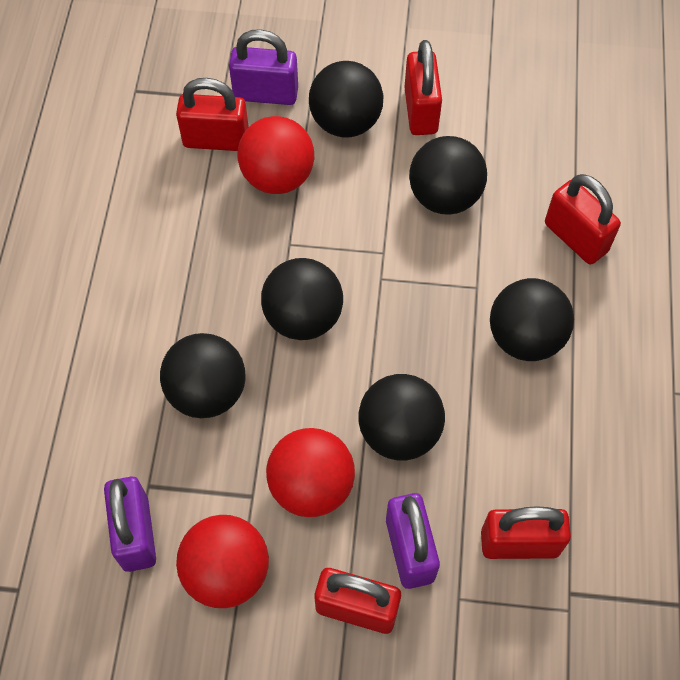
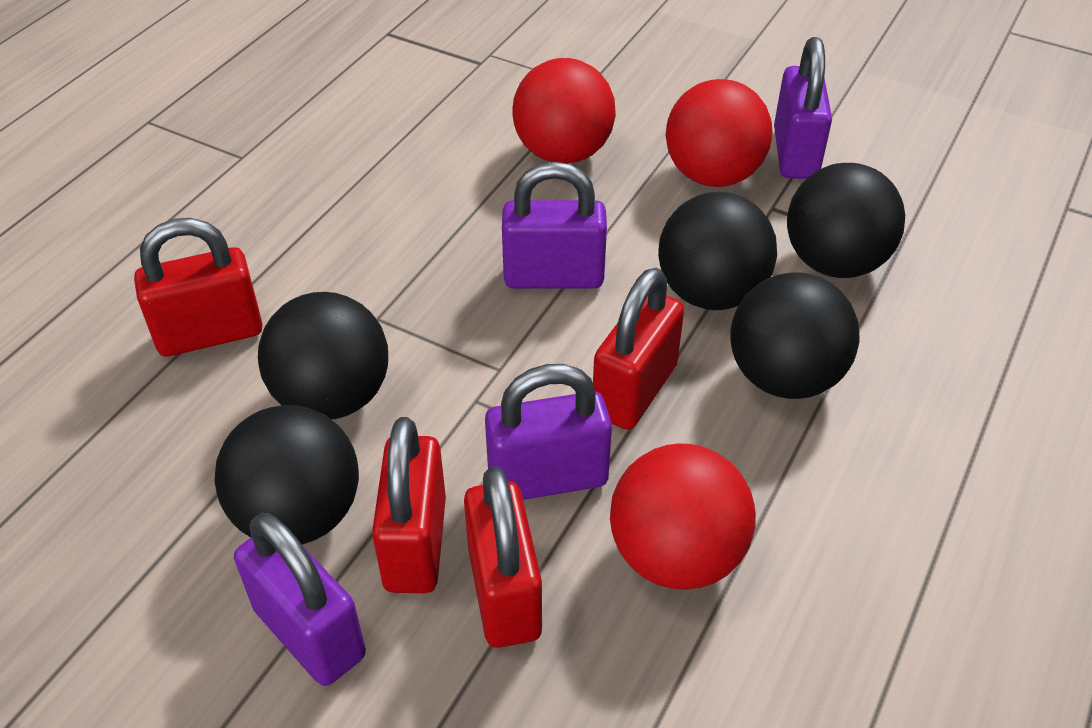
black ball: [160,333,246,418] [261,258,343,340] [309,61,383,138] [358,374,445,461] [409,136,487,215] [490,278,574,361] = 6 -> [214,405,359,544] [258,292,388,420] [658,192,777,310] [730,272,860,399] [787,163,905,278] = 5
purple padlock: [104,477,156,572] [229,29,298,105] [386,493,440,589] = 3 -> [234,513,366,686] [485,364,612,500] [502,162,607,289] [774,37,832,179] = 4
red padlock: [176,78,249,151] [315,568,401,634] [404,40,442,135] [481,506,571,559] [545,174,621,264] = 5 -> [134,218,263,357] [372,417,446,593] [464,466,542,648] [593,268,684,430] = 4

